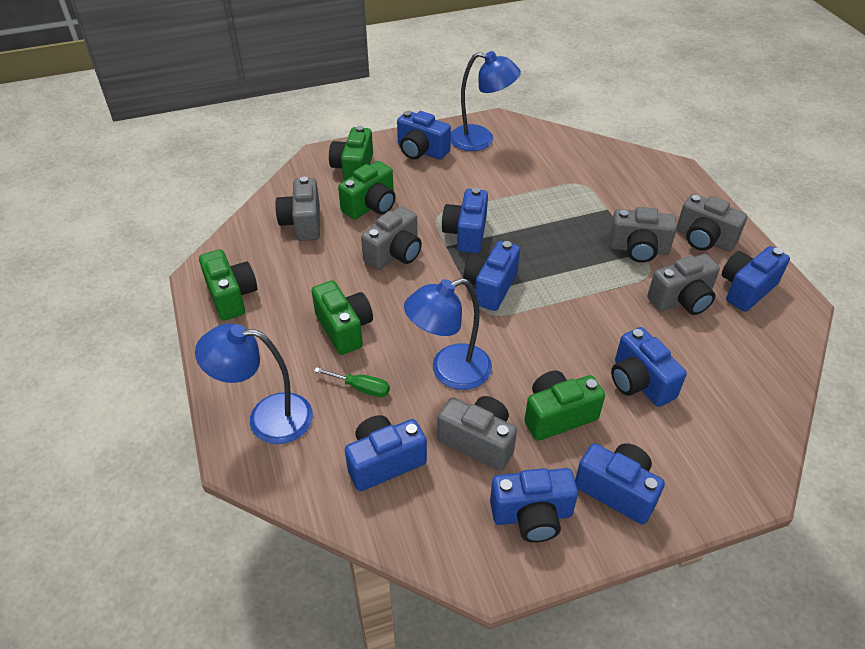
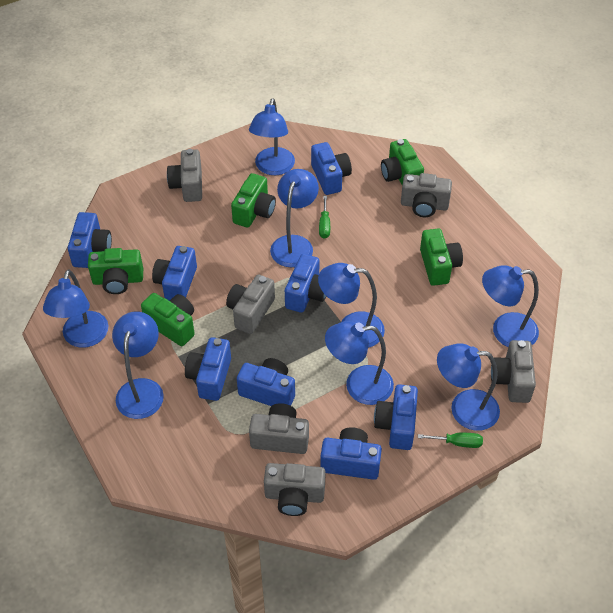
blue lamp: [195,324,313,444] [404,278,492,390] [451,51,521,151] = 3 -> [43,270,108,348] [112,311,164,419] [249,98,295,175] [270,169,319,267] [318,263,385,348] [325,321,394,405] [437,344,500,431] [482,265,539,347] = 8
green screwdriver: [314,367,390,397] = 1 -> [319,196,330,239] [418,433,483,448] = 2

